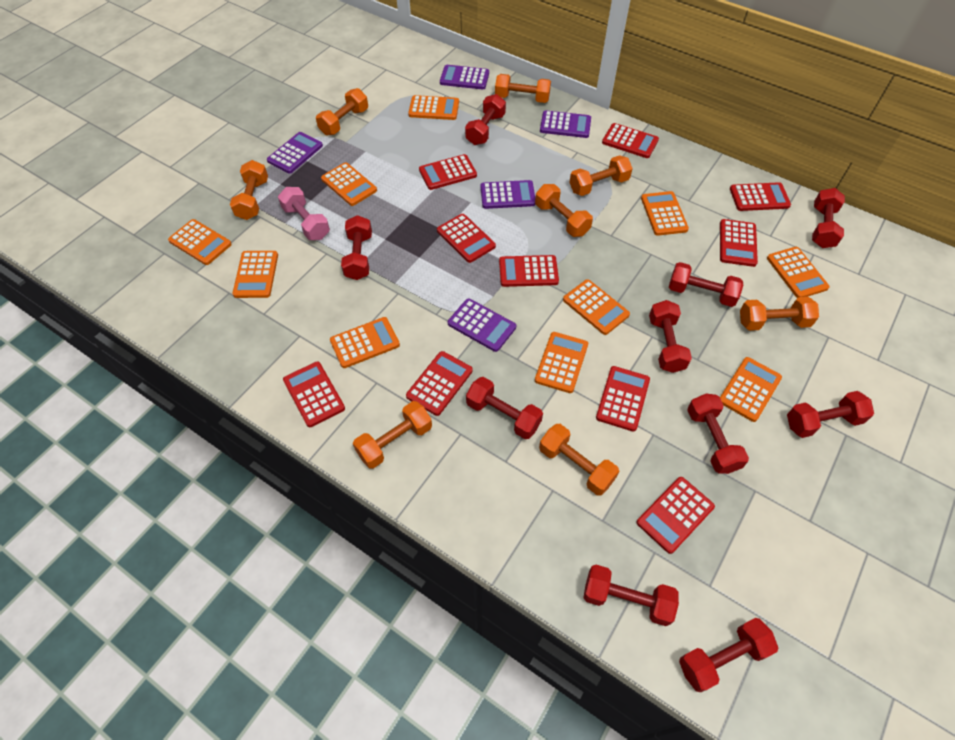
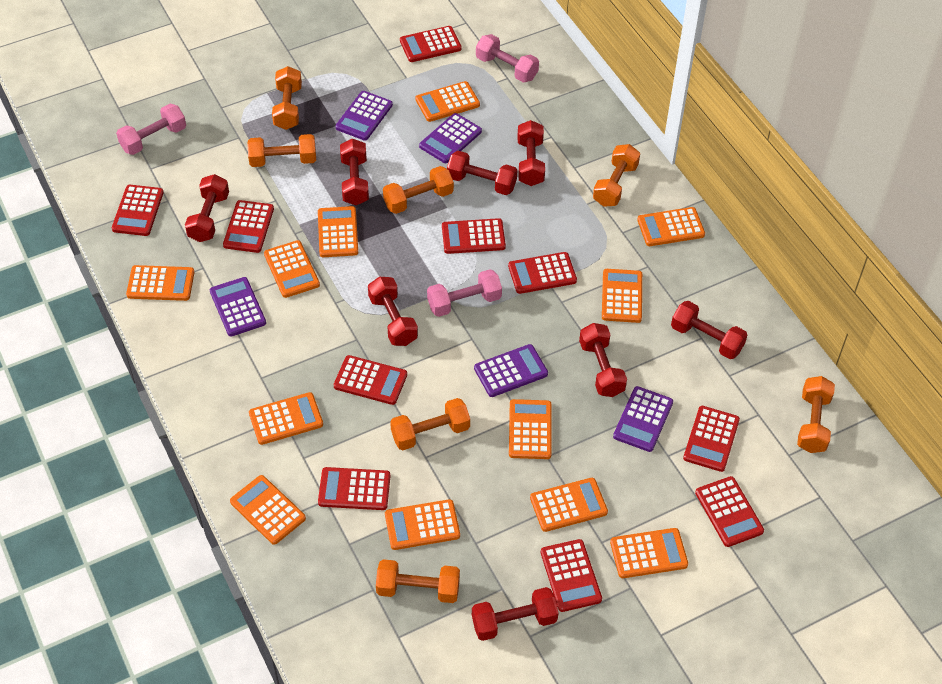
orange calculator: [168,219,232,265] [232,251,278,298] [321,162,377,206] [330,317,400,368] [408,95,459,120] [535,332,588,393] [563,279,630,335] [641,191,689,236] [720,357,782,422] [767,247,830,298] = 10 -> [126,265,194,301] [230,475,306,545] [249,392,323,445] [264,240,320,298] [318,206,358,257] [385,499,460,550] [415,81,480,122] [509,399,552,459] [530,478,608,532] [602,269,642,323] [610,528,688,578] [637,207,705,246] = 12
orange dumbbell: [230,160,268,220] [316,88,368,136] [353,401,432,469] [495,74,551,103] [535,184,593,237] [539,424,619,496] [569,155,633,196] [740,297,819,331] = 8 -> [247,134,316,167] [272,66,302,130] [376,559,460,603] [383,166,454,214] [390,398,470,450] [593,144,640,207] [797,376,835,453] = 7
pink dumbbell: [278,187,330,240] = 1 -> [116,104,186,155] [427,269,502,317] [476,34,539,82] = 3
red dumbbell: [341,215,372,280] [465,94,506,145] [466,377,543,439] [583,565,679,626] [649,300,692,373] [669,262,743,307] [679,618,778,693] [687,394,749,474] [787,391,874,438] [812,188,845,248] = 10 -> [185,174,229,242] [340,139,369,205] [368,277,418,346] [447,151,517,195] [472,587,559,641] [518,120,545,186] [579,323,627,397] [671,301,747,359] = 8

